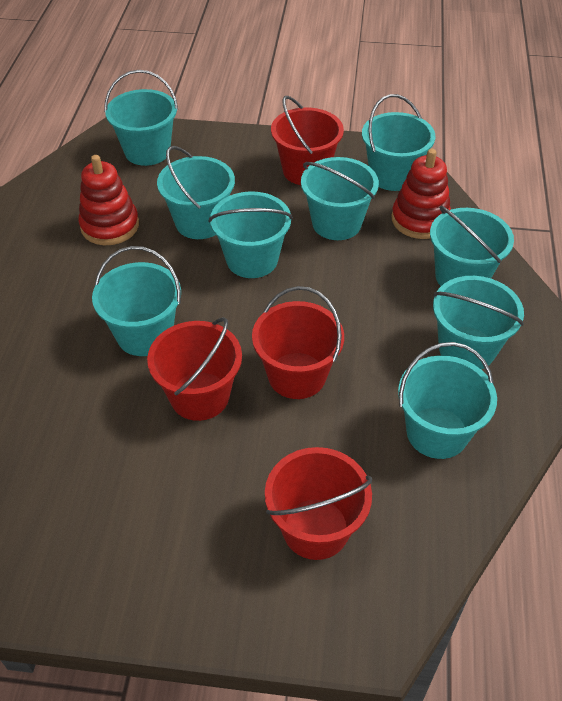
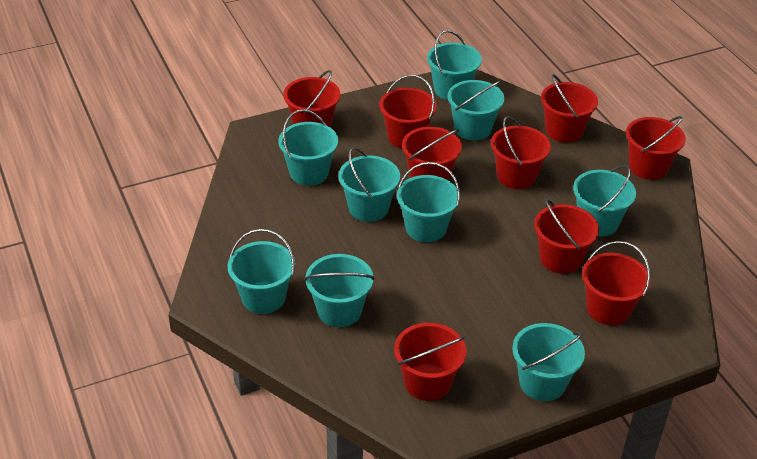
red bucket: [147,317,242,421] [252,286,344,399] [265,447,372,560] [271,96,344,185] = 4 -> [283,70,340,128] [379,75,437,148] [394,323,466,401] [402,127,462,181] [491,116,551,189] [534,199,599,274] [541,74,598,143] [582,241,650,326] [626,116,686,180] = 9
red stacking toy: [78,155,139,245] [391,149,451,239] = 2 -> none = 0

